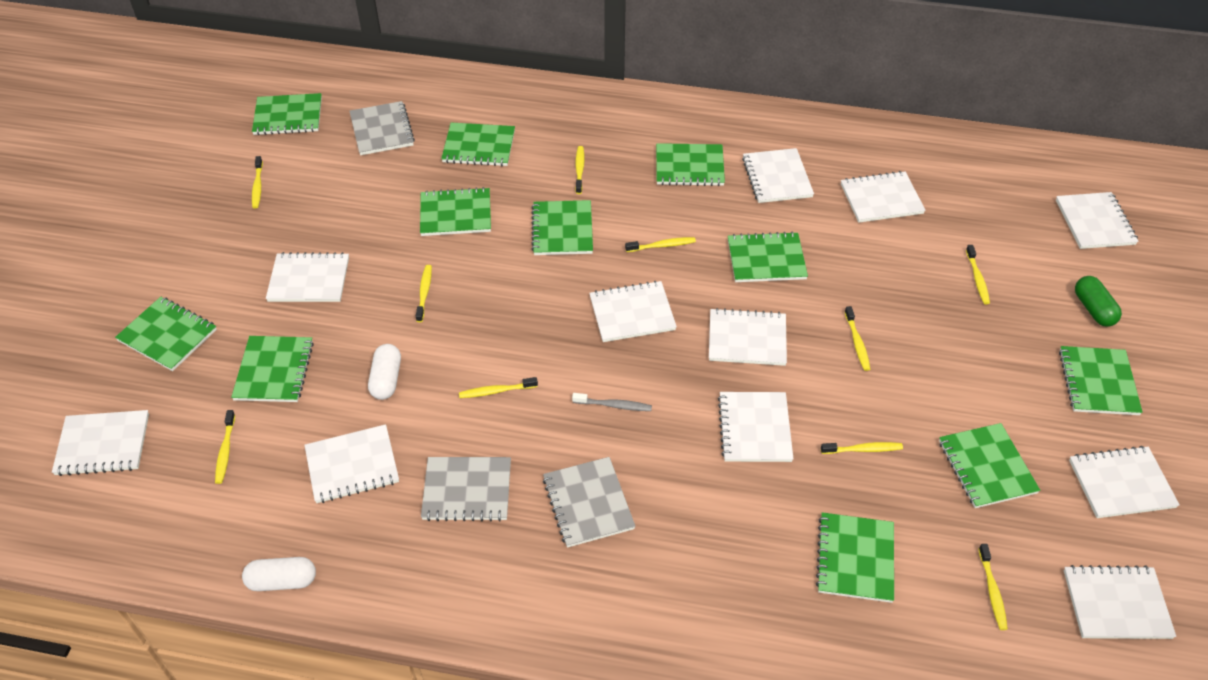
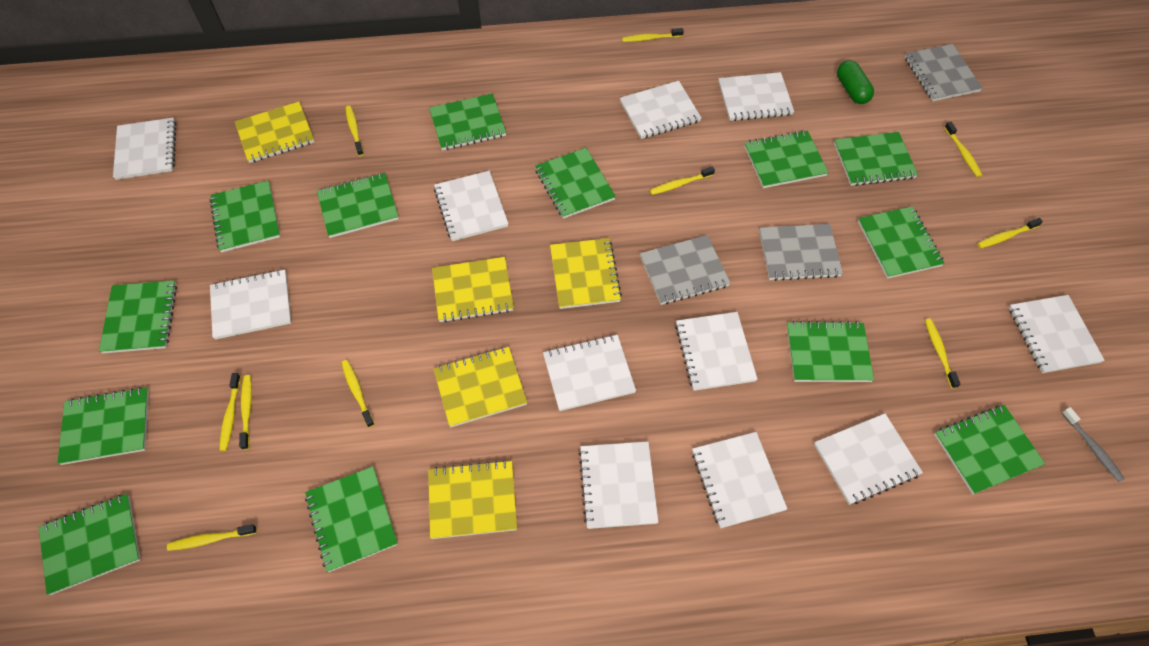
green notebook: [115,297,217,371] [231,336,314,402] [252,93,322,135] [420,187,491,236] [441,123,515,166] [531,200,593,255] [656,143,725,186] [728,232,808,282] [816,512,894,603] [939,423,1040,508] [1059,346,1143,415] = 11 -> [39,494,140,595] [57,387,149,465] [99,280,177,353] [210,181,280,252] [305,467,398,572] [317,173,398,238] [429,93,506,150] [535,148,616,219] [744,130,829,188] [787,321,874,382] [834,132,918,186] [858,206,945,279] [934,405,1045,494] = 13
white capsule: [242,557,316,591] [368,344,401,400] = 2 -> none = 0
yellow notebook: none = 0 -> [235,102,314,163] [428,460,517,539] [432,257,514,323] [433,347,527,428] [550,238,622,309] = 5

